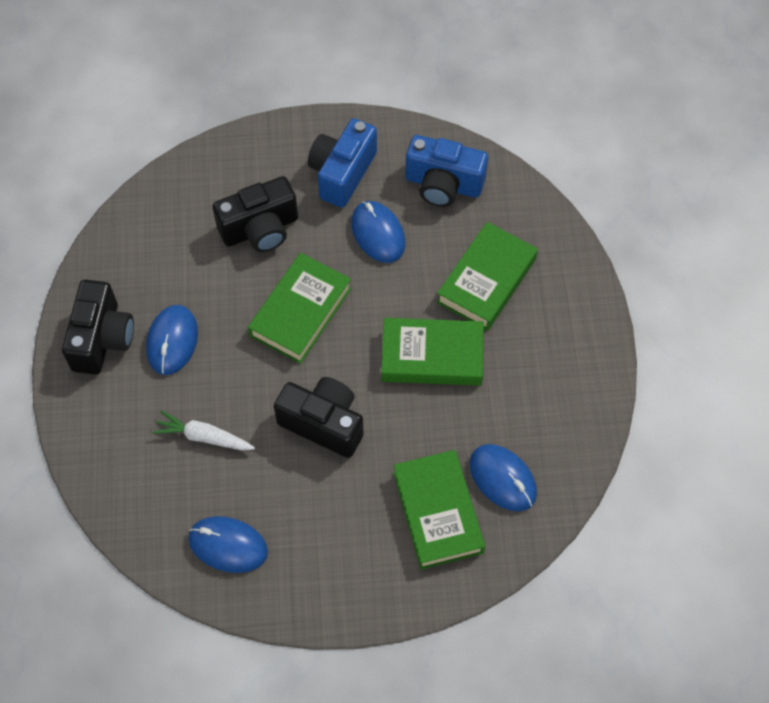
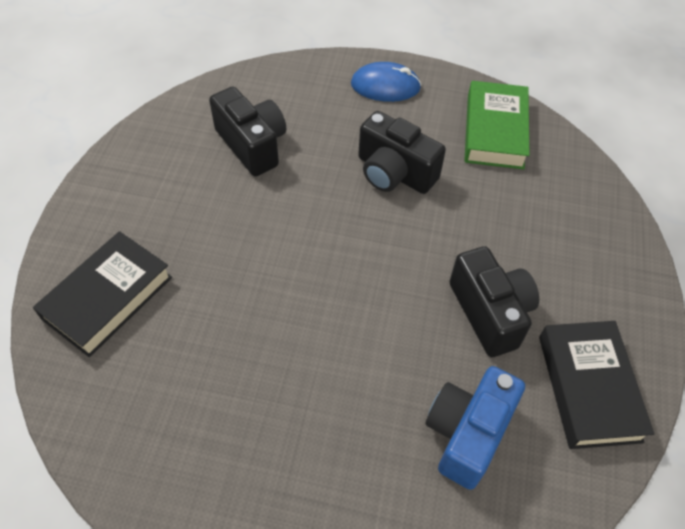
black book: none = 0 -> [33,231,172,357] [539,321,654,449] = 2
blue camera: [308,118,377,208] [405,135,488,207] = 2 -> [426,366,525,490] = 1
blue mouse: [146,305,198,375] [188,516,268,573] [351,201,405,263] [469,444,537,512] = 4 -> [351,62,421,102] = 1
green book: [248,253,352,364] [381,318,484,386] [394,450,485,570] [437,222,538,331] = 4 -> [464,81,529,169] = 1
white carrot: [152,410,255,451] = 1 -> none = 0

